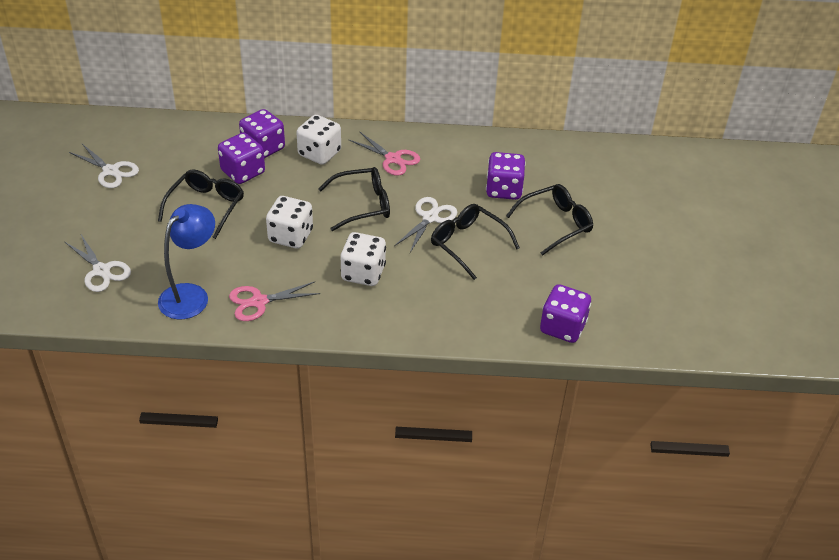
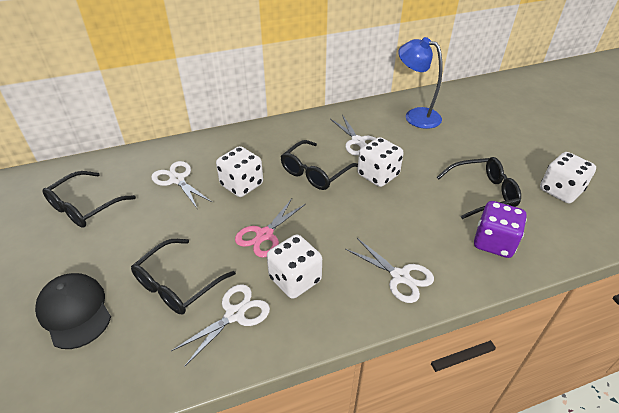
black cap: none = 0 -> [35,273,111,349] = 1
pink scissors: [229,282,320,321] [349,131,420,176] = 2 -> [235,199,306,258] = 1
purple dice: [218,133,265,184] [239,109,285,158] [486,152,526,200] [540,284,591,343] = 4 -> [474,201,527,258] = 1
white dice: [266,196,313,249] [296,115,341,165] [341,232,386,286] = 3 -> [216,146,263,197] [267,235,322,299] [357,137,404,187] [540,152,596,203] = 4
white scissors: [65,235,131,292] [69,144,139,188] [394,197,457,252] = 3 -> [151,161,212,208] [171,284,270,367] [330,115,376,156] [345,238,434,303] = 4

